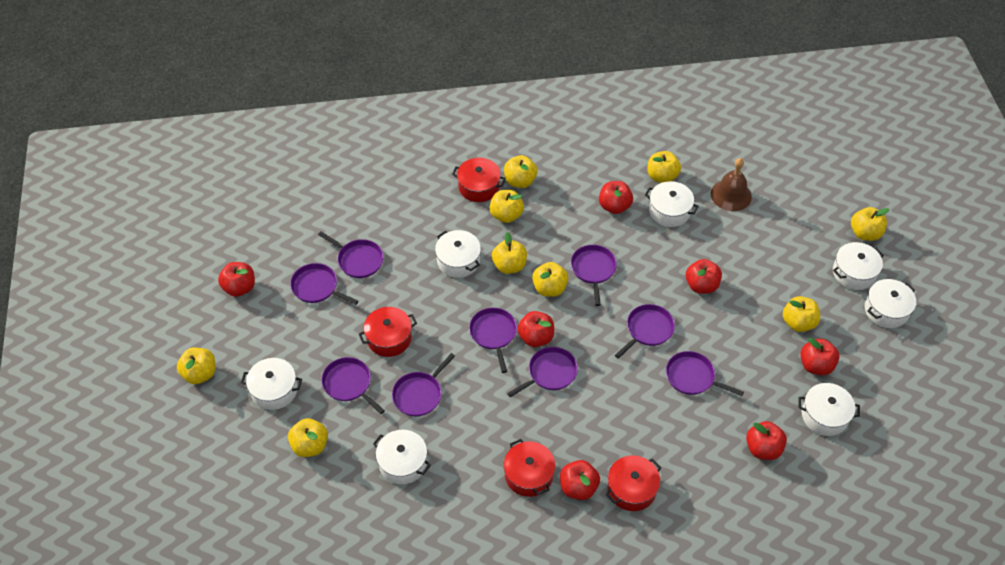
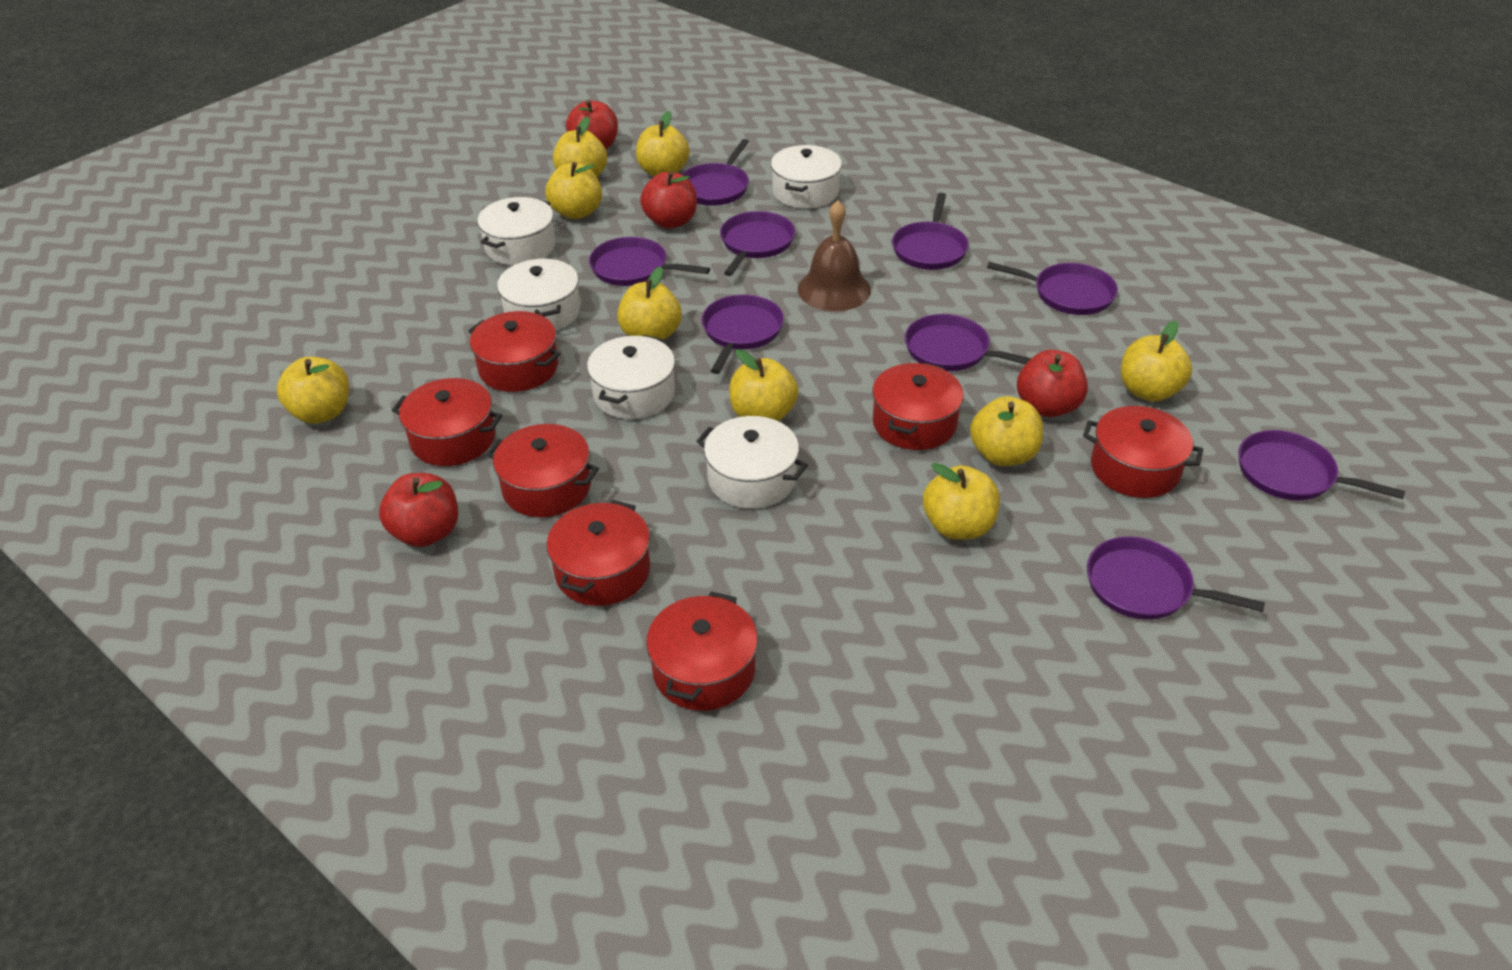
red apple: [218,262,255,297] [517,311,554,347] [560,460,600,500] [599,181,633,214] [686,259,722,294] [746,421,787,460] [800,338,839,375] = 7 -> [379,473,458,547] [566,100,618,150] [640,171,697,229] [1017,350,1088,417] = 4
red pot: [359,307,417,357] [452,158,506,202] [503,439,555,497] [606,455,661,511] = 4 -> [392,378,502,466] [468,311,561,392] [486,424,599,517] [547,500,650,606] [646,591,758,711] [872,362,964,450] [1083,406,1203,498] = 7
white pot: [241,358,302,410] [373,430,431,484] [435,230,481,278] [645,181,699,227] [798,383,860,436] [833,242,884,290] [865,279,916,328] = 7 -> [477,197,556,265] [497,259,580,331] [587,335,675,419] [697,416,808,509] [771,145,842,208] = 5

